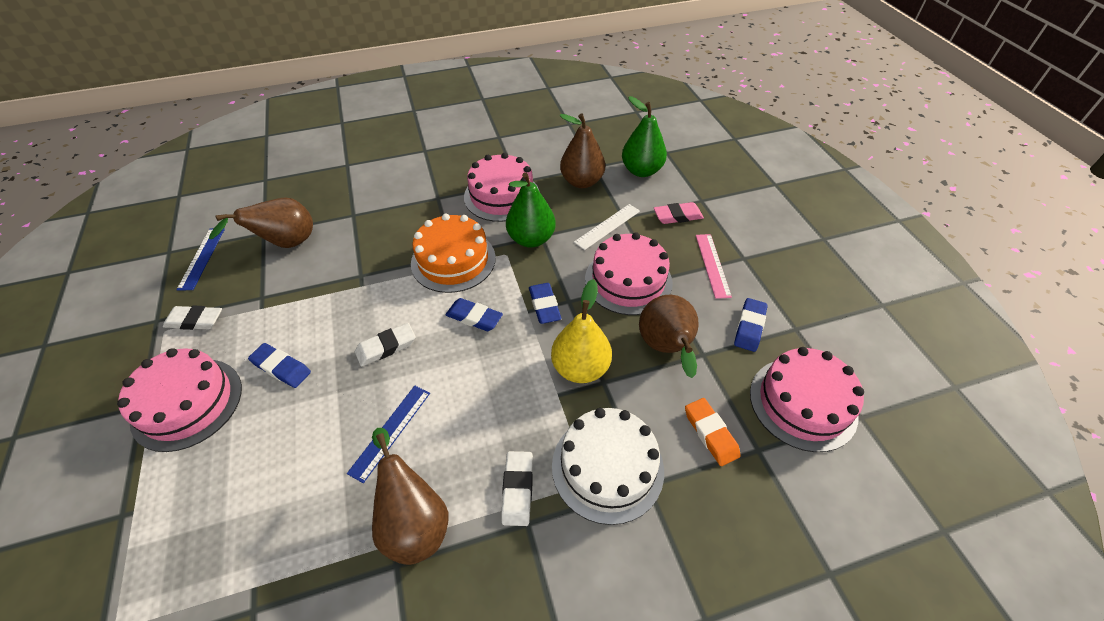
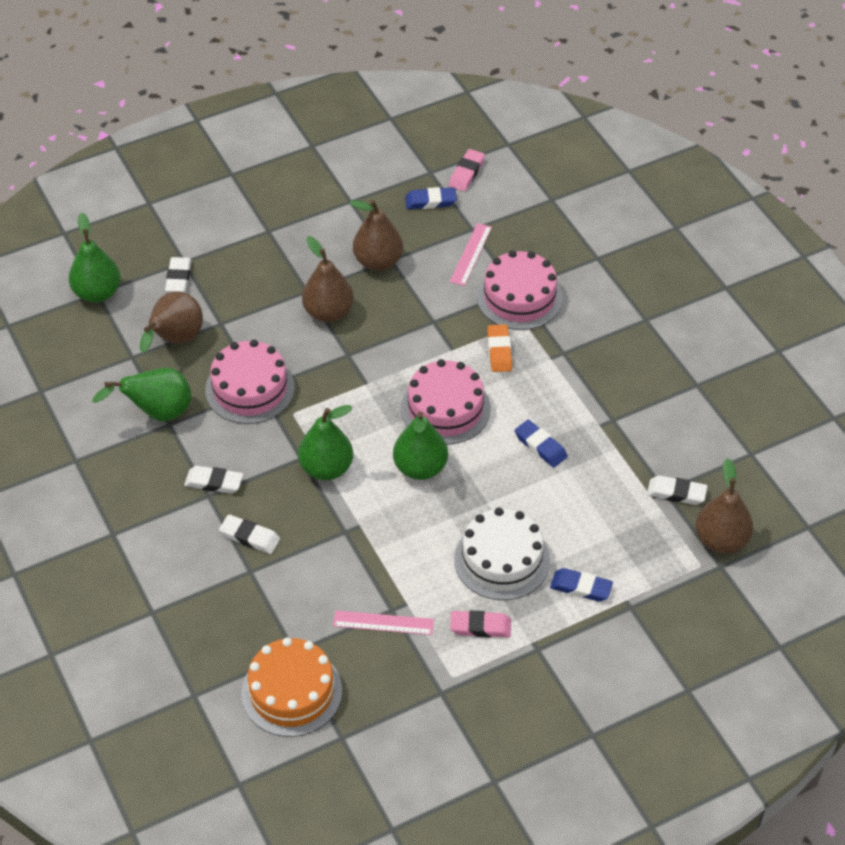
blue eraser: [248,343,311,388] [445,298,503,331] [529,283,561,324] [734,298,768,352] = 4 -> [405,187,457,209] [515,420,567,467] [550,568,613,602] = 3
blue ruler: [177,228,225,291] [347,386,430,483] = 2 -> none = 0
green pear: [506,172,556,248] [622,96,667,177] = 2 -> [68,213,121,303] [92,368,192,421] [298,405,353,480] [393,411,448,480] = 4
pink cake: [117,348,242,452] [464,153,539,222] [585,232,673,315] [750,347,864,452] = 4 -> [205,340,295,424] [401,359,491,445] [477,250,563,330] = 3
pink eraser: [654,202,704,224] = 1 -> [449,149,485,191] [450,610,511,638] = 2
pink ruler: [696,234,732,299] = 1 -> [333,610,434,635] [450,223,492,286] = 2
white eraser: [163,306,222,330] [355,323,416,367] [501,451,533,526] = 3 -> [165,257,192,293] [184,466,243,494] [219,514,280,554] [647,475,707,505] = 4
white ruler: [574,204,640,250] = 1 -> none = 0
yellow pear: [551,279,612,383] = 1 -> none = 0

